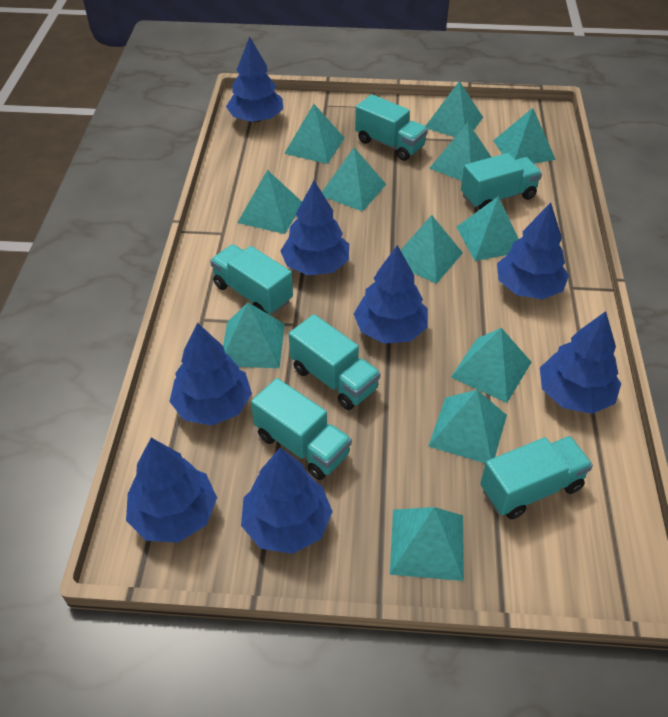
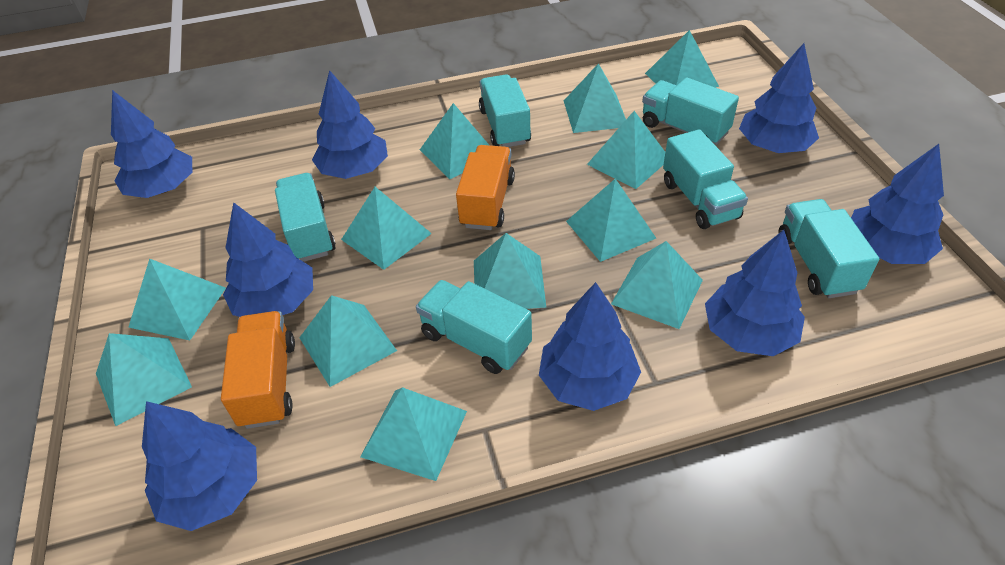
orange truck: none = 0 -> [221,311,295,429] [456,145,515,230] = 2

